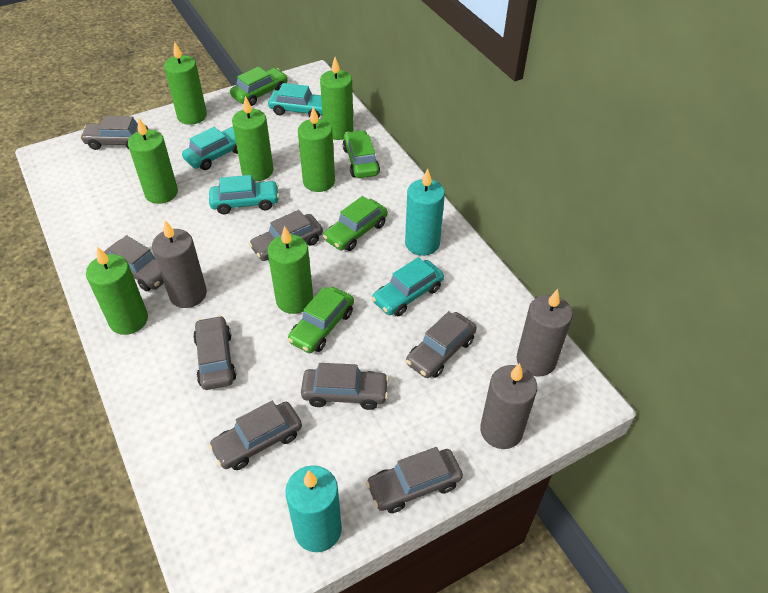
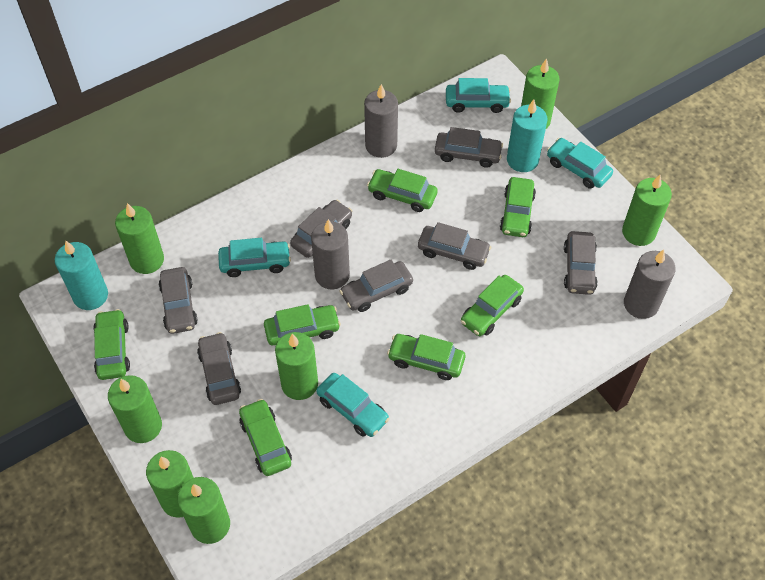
green car: [230,67,288,106] [288,287,354,353] [323,196,388,251] [343,130,380,178] = 4 -> [93,309,130,380] [239,399,292,476] [264,304,341,345] [367,169,438,212] [387,334,465,380] [461,275,524,336] [500,177,536,237] = 7
grey car: [80,116,148,150] [104,235,164,291] [193,315,236,390] [208,401,302,470] [249,210,323,261] [301,363,389,410] [366,447,463,513] [406,311,477,378] = 8 -> [159,267,198,334] [197,332,241,405] [290,200,352,258] [339,259,413,312] [418,222,491,270] [435,127,503,168] [564,231,598,295] = 7

